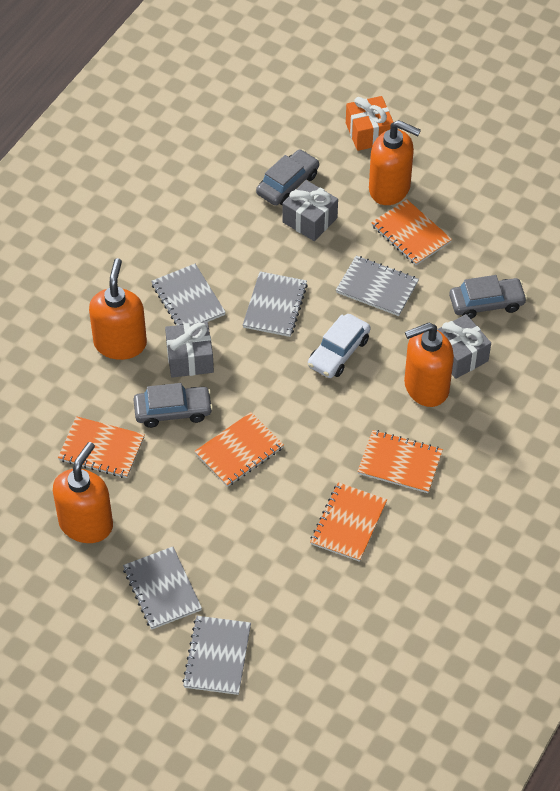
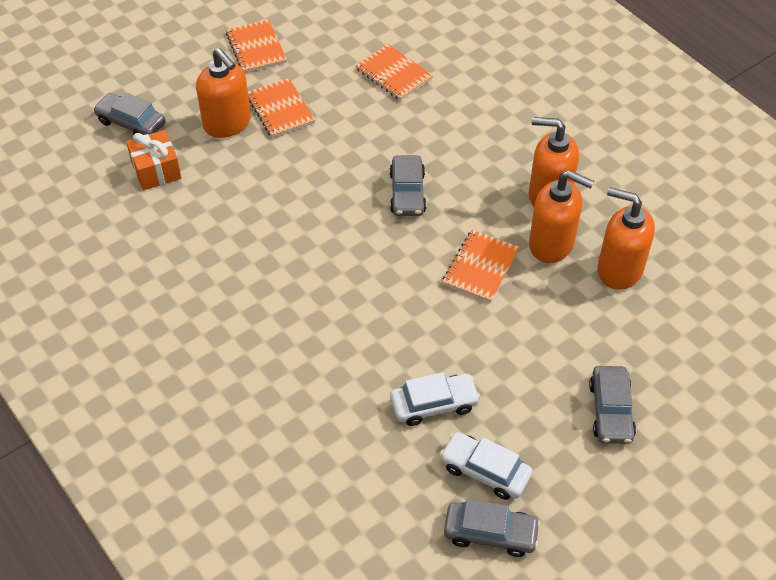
grey car: [133,383,213,428] [256,149,319,206] [449,275,527,319] = 3 -> [93,92,166,135] [389,155,426,216] [444,499,541,557] [589,366,636,444] = 4
grey gift: [165,322,214,378] [282,180,338,241] [437,314,491,379] = 3 -> none = 0
grey notebook: [123,547,202,630] [151,264,226,325] [182,616,251,695] [243,271,308,337] [336,256,419,316] = 5 -> none = 0
orange notebook: [58,416,145,478] [194,412,284,487] [310,482,387,562] [357,430,443,493] [371,199,452,265] = 5 -> [226,19,287,73] [248,78,315,138] [355,44,433,101] [442,230,520,303] = 4
white car: [308,314,370,378] = 1 -> [390,372,481,426] [440,432,532,500] = 2

